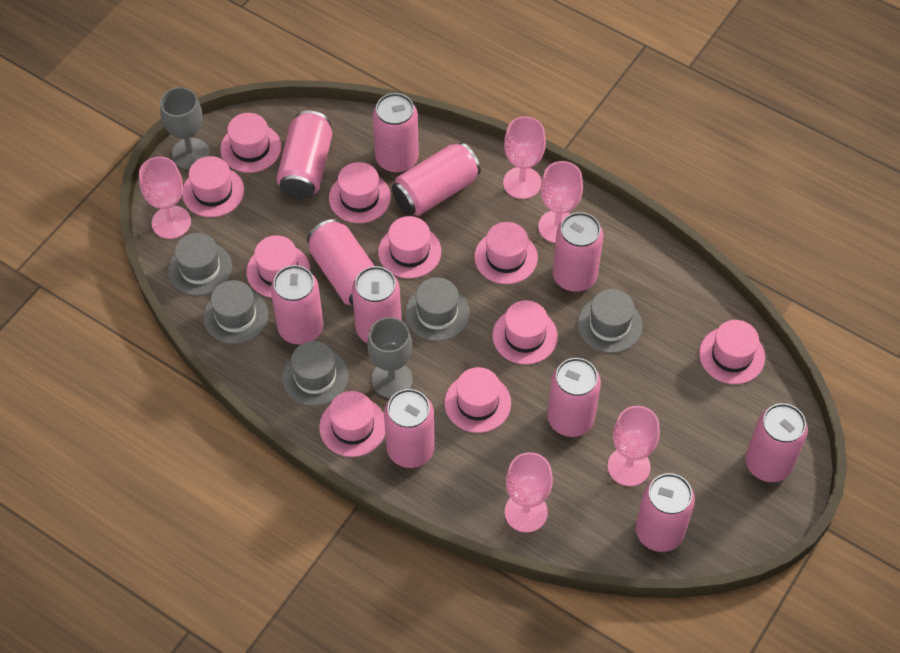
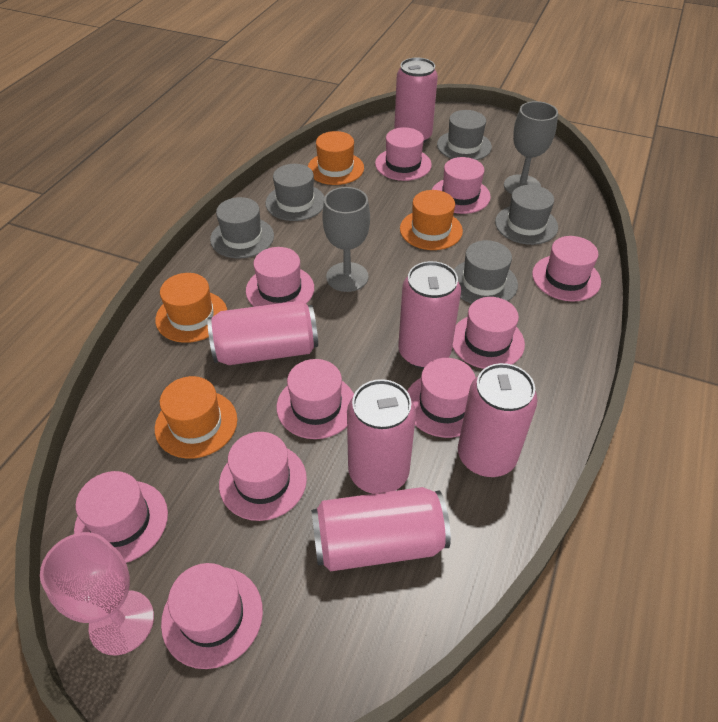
orange hat: none = 0 -> [155,273,227,343] [155,376,237,459] [308,131,364,185] [400,190,463,250] = 4
pink can: [271,265,323,345] [276,110,332,199] [307,219,374,306] [352,266,401,343] [373,93,419,173] [384,389,435,468] [392,142,481,216] [547,358,601,437] [553,212,603,292] [636,473,695,552] [745,403,808,482] = 11 -> [207,300,318,365] [311,487,451,571] [347,379,416,494] [394,58,438,143] [398,261,461,368] [458,363,538,477] = 6
pink goblet: [139,157,191,239] [503,116,546,199] [504,452,553,532] [538,161,583,243] [608,406,660,486] = 5 -> [40,532,154,655] = 1

